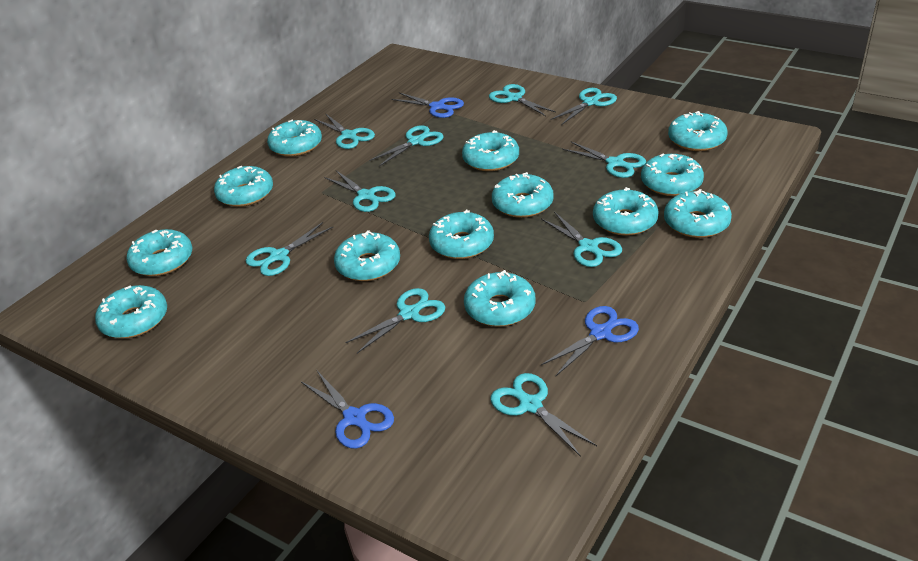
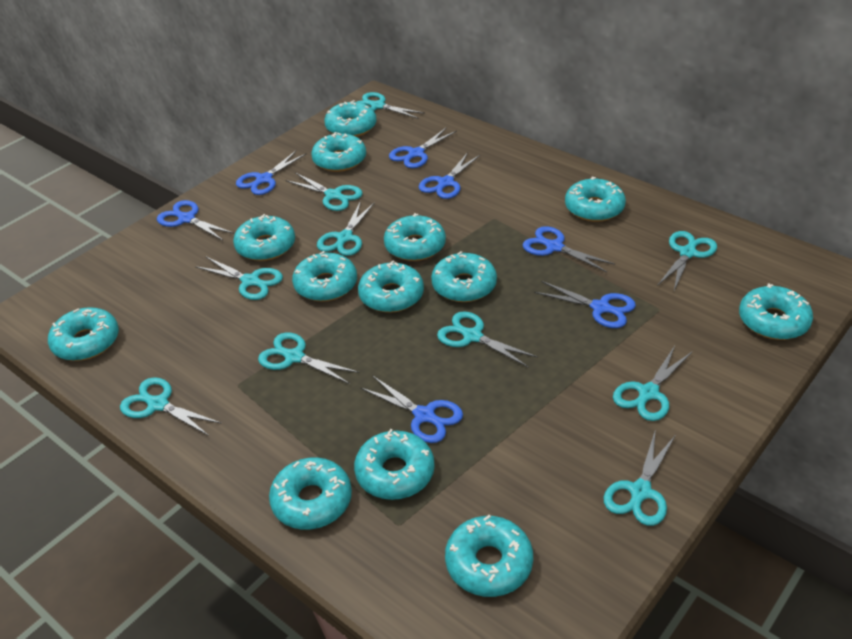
blue scissors: [301,371,394,449] [391,92,464,118] [541,306,639,376] = 3 -> [157,200,234,241] [236,151,307,195] [360,375,463,443] [389,127,457,168] [419,152,480,199] [522,226,615,272] [534,281,636,328] = 7

